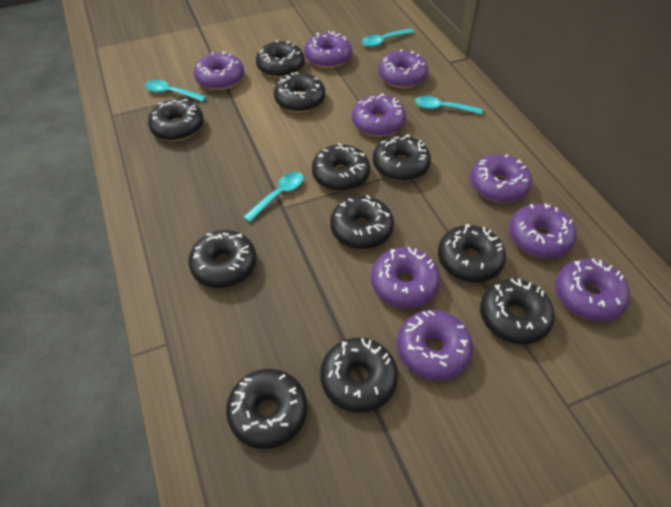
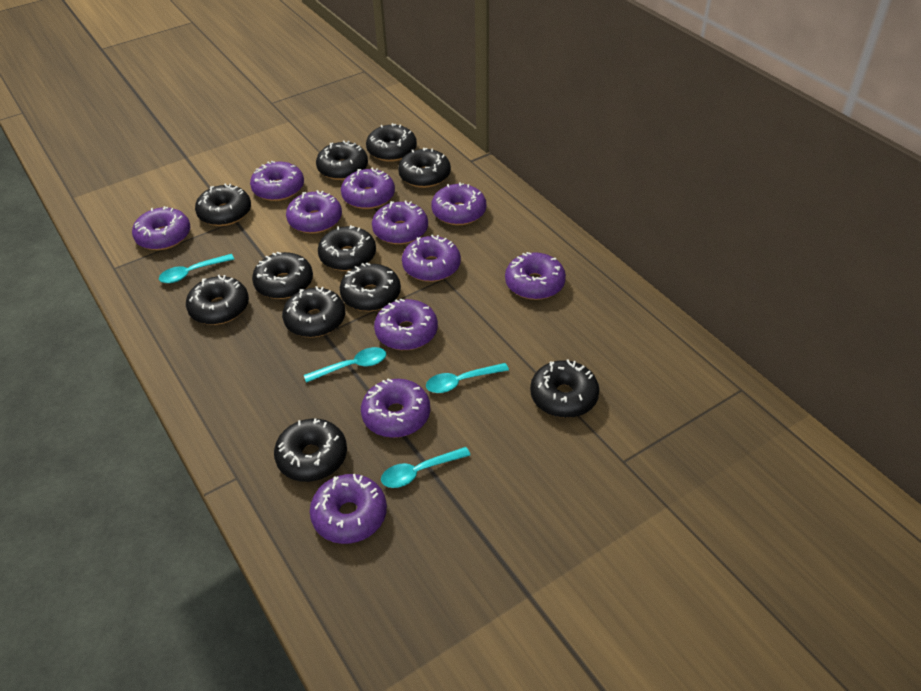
purple donut: [194,51,244,90] [304,31,352,68] [352,94,406,137] [371,247,440,308] [378,49,428,88] [397,310,473,381] [470,154,532,203] [509,204,577,259] [555,258,630,322] = 9 -> [132,206,190,250] [250,161,304,201] [286,190,342,234] [310,474,387,544] [341,167,395,209] [361,379,430,438] [372,200,428,245] [374,298,438,350] [402,234,461,282] [431,183,486,225] [505,252,566,300] = 11

